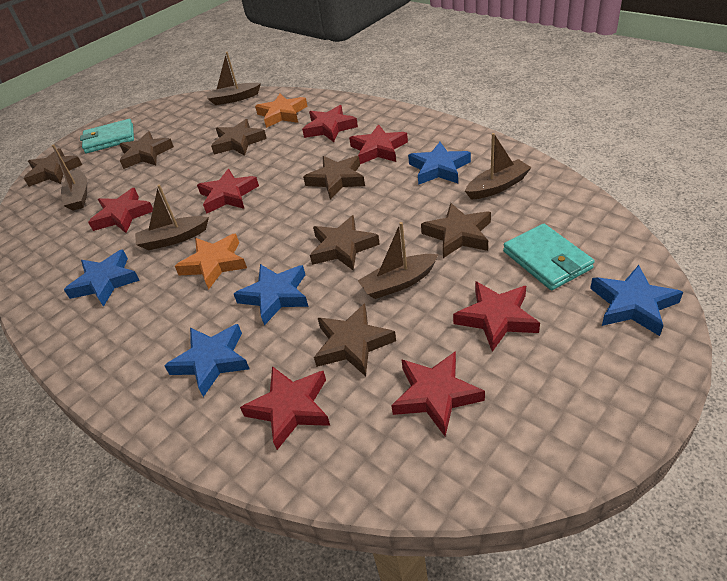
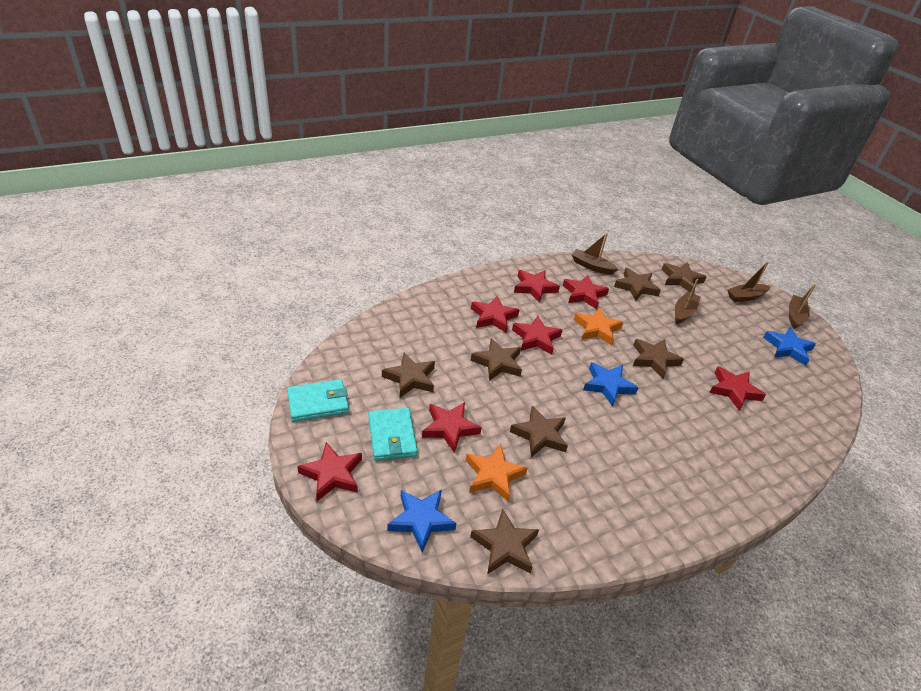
blue star: [64,250,140,307] [164,324,250,397] [234,264,309,325] [408,142,471,185] [590,265,683,336] = 5 -> [387,489,457,553] [583,362,639,407] [763,327,816,366] = 3
brown boat: [52,144,87,211] [135,185,209,250] [207,52,261,105] [358,222,439,299] [465,133,532,200] = 5 -> [572,233,619,275] [675,279,701,324] [727,261,771,302] [789,284,816,329] = 4

